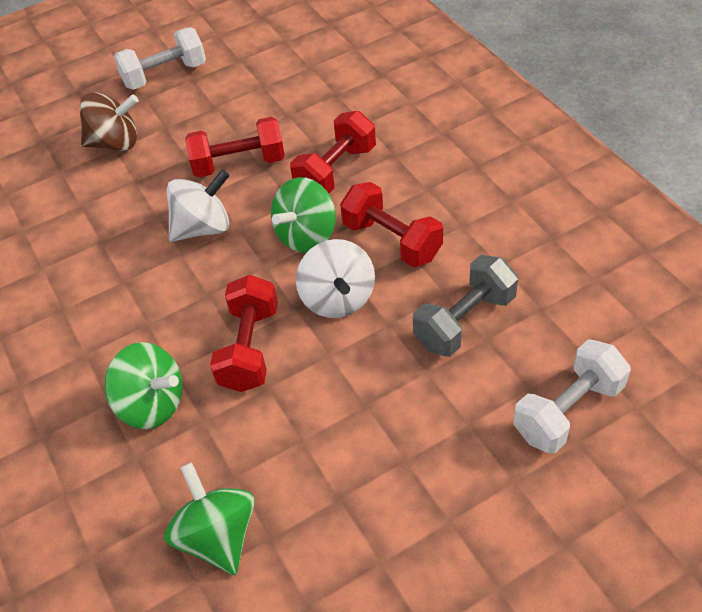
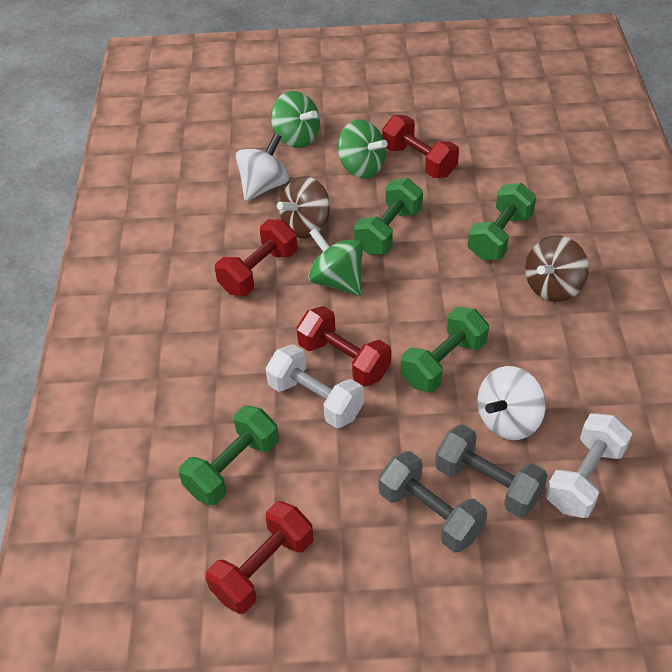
brown spinning top: [79,92,138,151] = 1 -> [277,176,330,239] [525,235,589,302] = 2
green dumbbell: none = 0 -> [179,406,279,505] [354,178,423,255] [401,307,489,393] [467,183,536,260] = 4
grey dumbbell: [413,255,518,357] = 1 -> [379,451,487,553] [435,424,547,517] = 2

